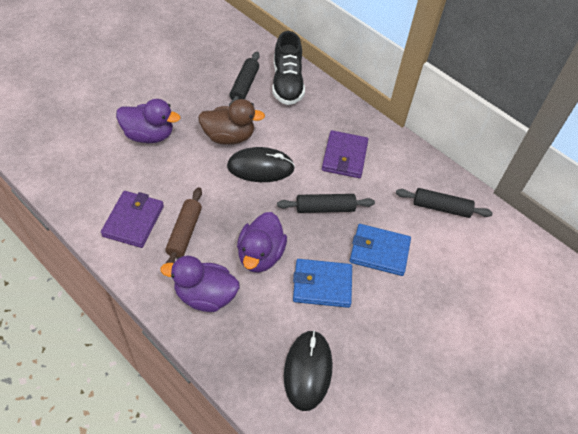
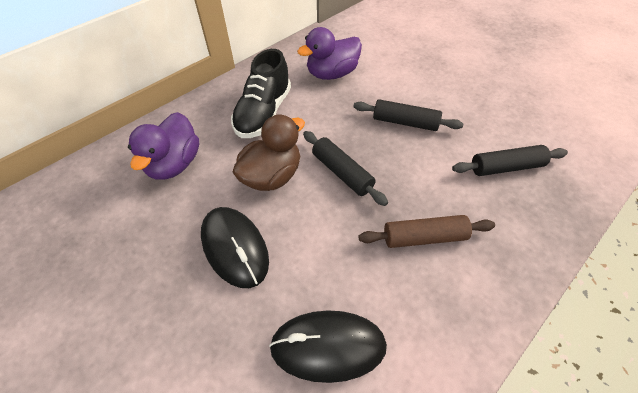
blue wallet: [293,259,352,308] [350,224,411,276] = 2 -> none = 0
purple duck: [116,99,180,143] [160,256,240,312] [237,212,287,273] = 3 -> [128,112,199,180] [297,27,362,80] = 2
purple wallet: [101,191,164,248] [322,130,368,178] = 2 -> none = 0

